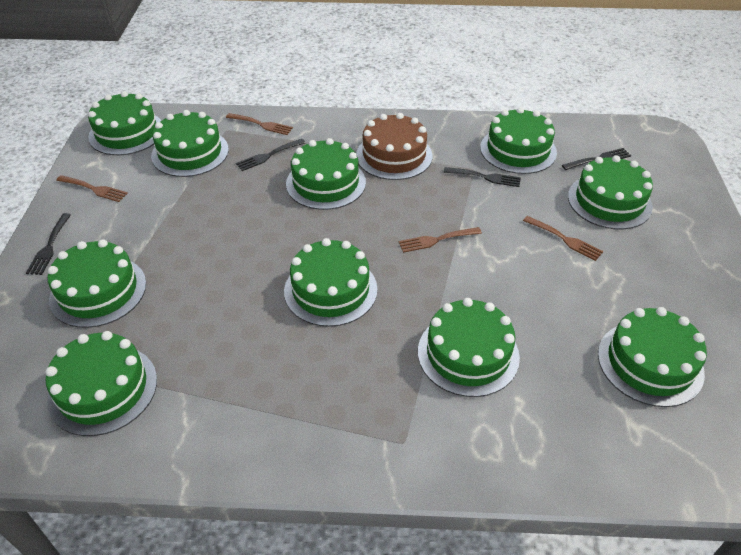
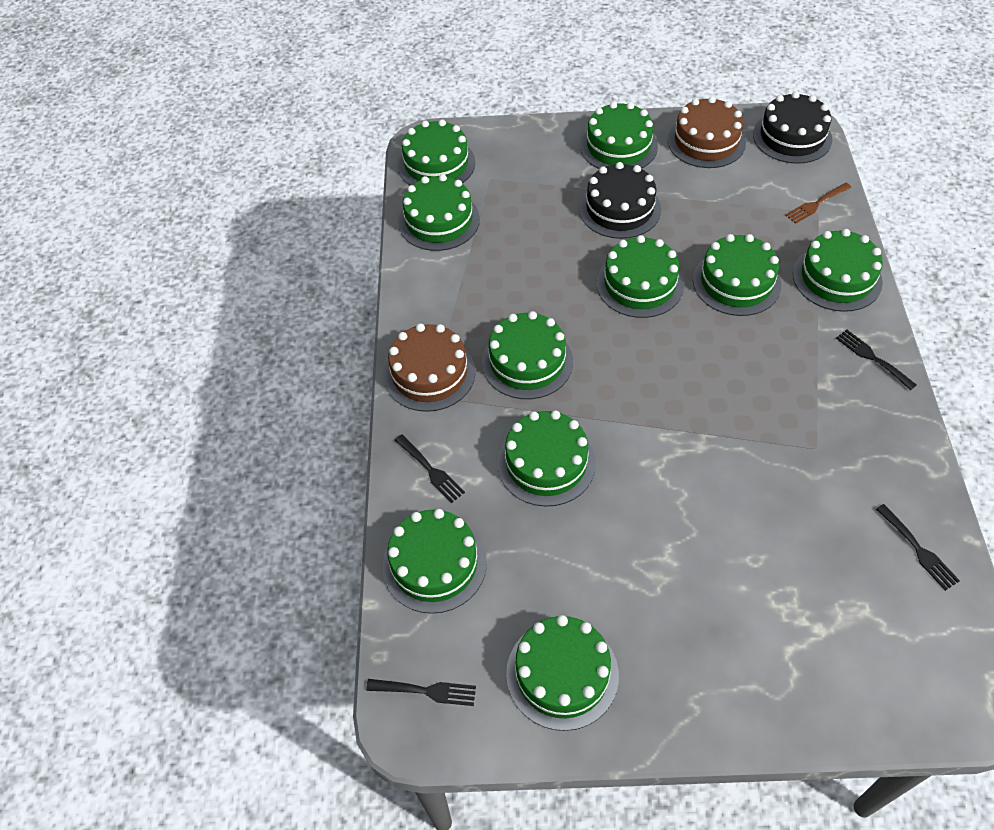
black cake: none = 0 -> [579,162,661,239] [753,92,832,164] = 2
brown cake: [356,113,433,180] = 1 -> [384,323,476,412] [667,96,746,168] = 2
brown fork: [56,175,128,202] [226,113,293,135] [399,227,482,253] [523,216,603,261] = 4 -> [785,183,852,224] = 1

